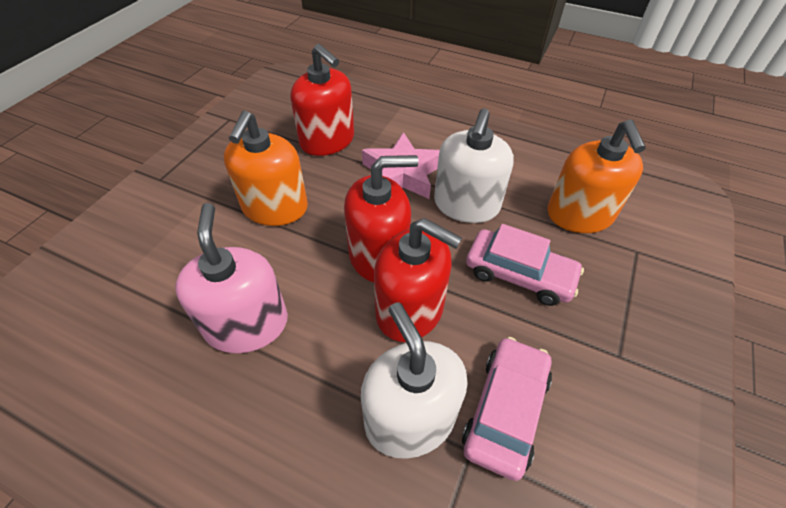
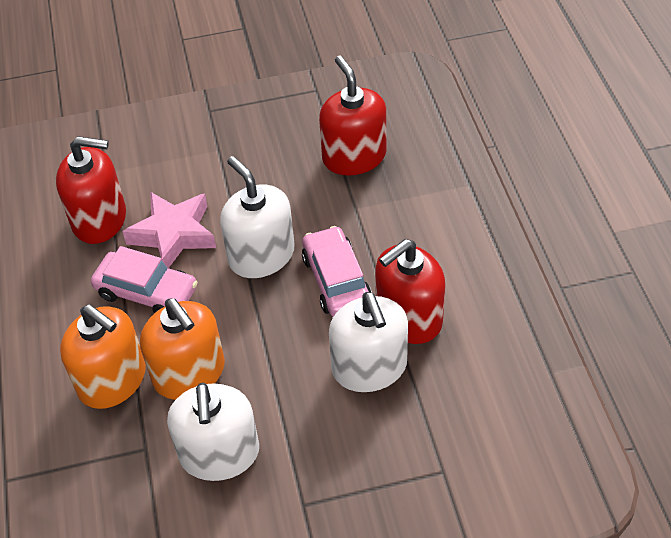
pink soap dispenser: [175,203,288,354] = 1 -> none = 0
white soap dispenser: [361,302,468,459] [434,108,514,223] = 2 -> [167,383,259,481] [220,156,295,278] [329,292,408,392] = 3

